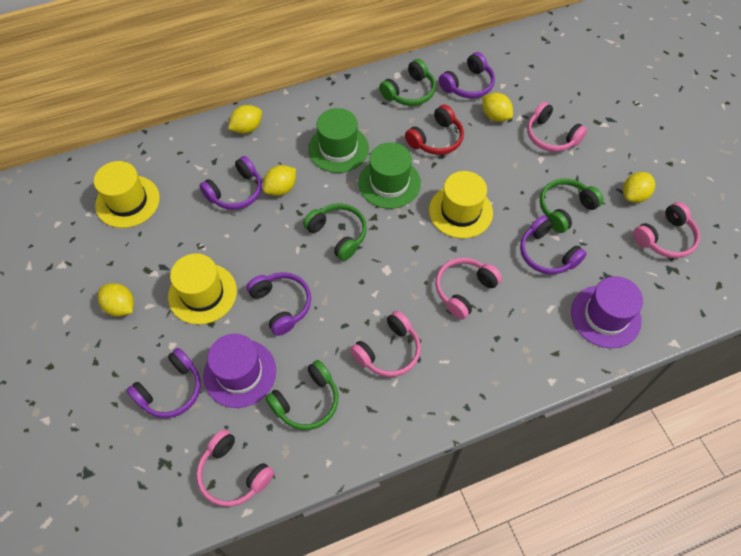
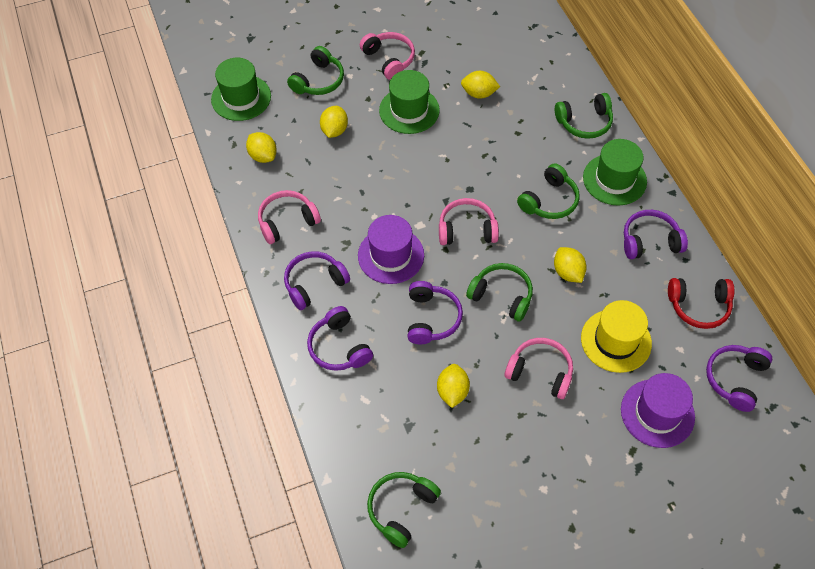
green hat: [308,108,369,173] [359,142,421,209] = 2 -> [211,58,271,121] [379,70,440,134] [583,139,647,205] = 3
green headphones: [265,360,338,430] [303,203,367,261] [379,59,436,106] [540,179,603,233] = 4 -> [287,46,344,95] [367,472,441,548] [466,263,533,322] [517,163,580,219] [555,93,613,139] = 5
pink headphones: [196,429,274,507] [350,311,421,377] [435,258,502,320] [527,102,587,152] [633,202,700,258] = 5 -> [258,190,321,244] [360,32,415,80] [439,198,499,245] [504,338,573,399] = 4
yellow hat: [94,161,160,228] [168,253,237,325] [429,171,493,238] = 3 -> [581,300,652,373] = 1

